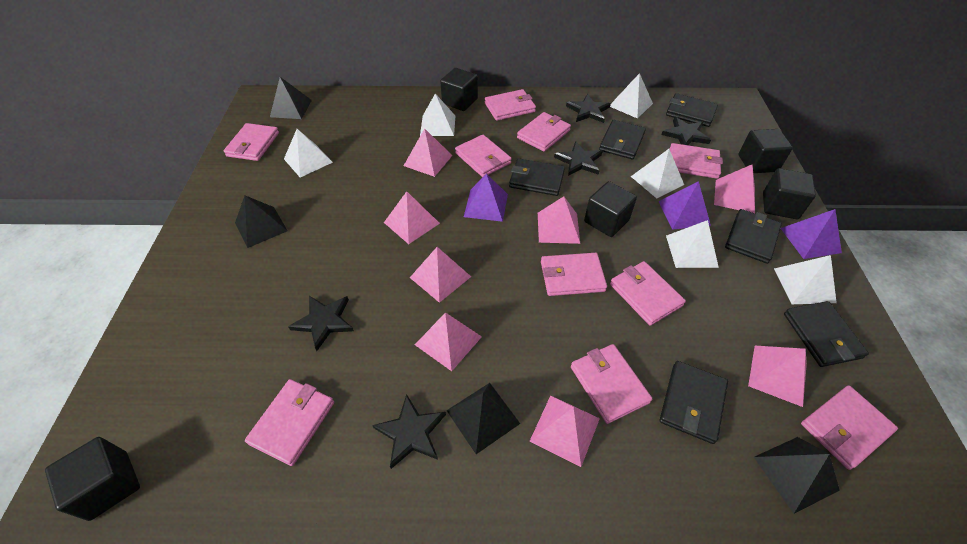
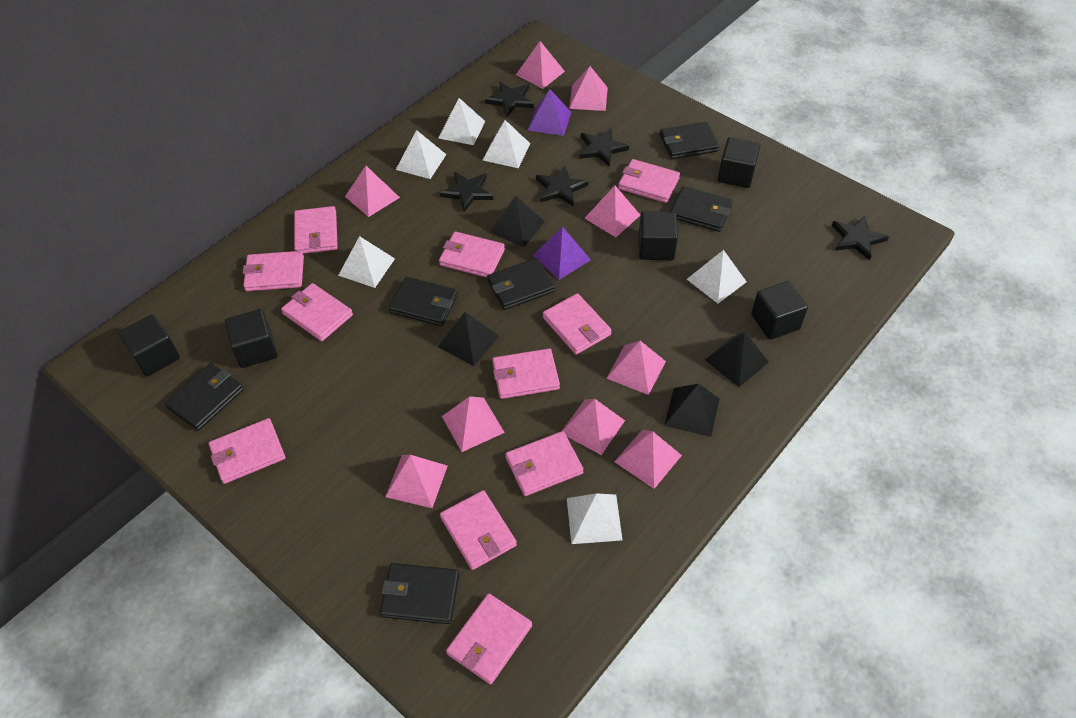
pink pyramid: [384,191,440,244] [404,128,453,177] [410,247,471,303] [415,312,482,371] [530,395,600,467] [538,196,580,244] [714,165,755,213] [748,346,807,407] = 8 -> [345,166,400,217] [385,455,448,508] [442,396,505,452] [516,41,565,89] [562,399,625,455] [569,66,608,111] [584,186,640,237] [606,341,666,395] [614,429,682,489] = 9
pink wallet: [224,123,279,161] [245,379,334,466] [455,135,512,177] [485,89,536,121] [517,112,571,152] [541,253,607,296] [571,344,652,424] [610,261,686,326] [670,143,723,179] [801,385,898,470] = 10 -> [209,418,285,484] [243,251,304,291] [281,283,353,341] [294,206,338,254] [439,231,505,278] [440,490,517,570] [446,593,532,684] [492,348,560,399] [505,431,584,496] [543,293,612,355] [618,159,680,203] = 11
purple pyramid: [464,173,508,222] [658,181,711,230] [781,209,842,259] = 3 -> [528,89,571,136] [533,227,591,280] = 2

